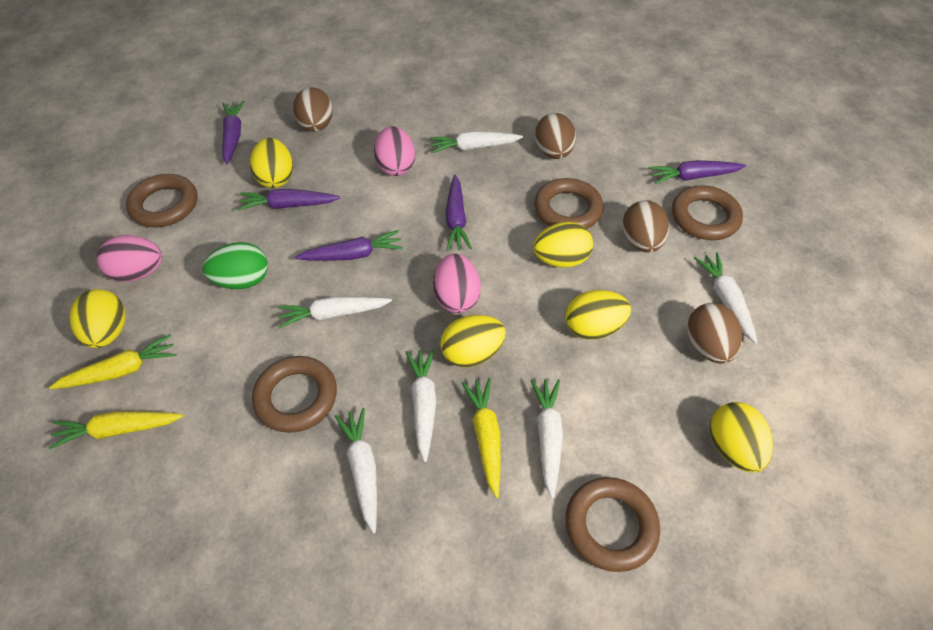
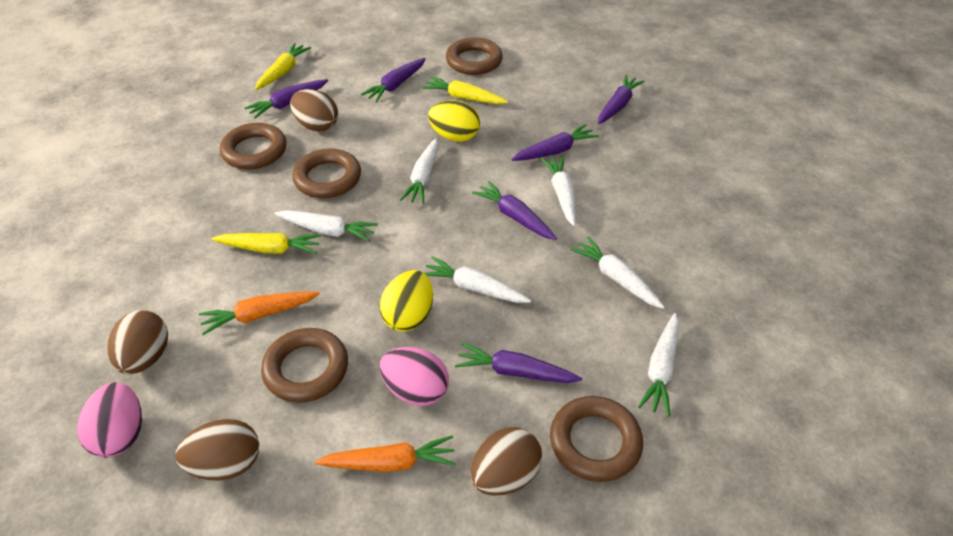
green egg: [203,242,268,289] = 1 -> none = 0
orange carrot: none = 0 -> [199,291,320,335] [315,435,456,472] = 2
pink egg: [97,235,162,282] [374,126,415,176] [433,254,481,313] = 3 -> [77,382,142,458] [380,347,449,406] = 2
purple carrot: [222,101,244,164] [238,189,340,211] [295,230,403,261] [445,175,472,251] [649,160,746,184] = 5 -> [244,79,328,118] [361,58,425,102] [455,343,582,383] [472,181,557,240] [511,124,599,161] [598,75,645,124] = 6
yellow egg: [69,289,126,348] [250,138,293,188] [440,315,506,368] [533,222,593,268] [565,290,631,339] [710,402,773,473] = 6 -> [379,270,433,332] [428,100,480,142] = 2

